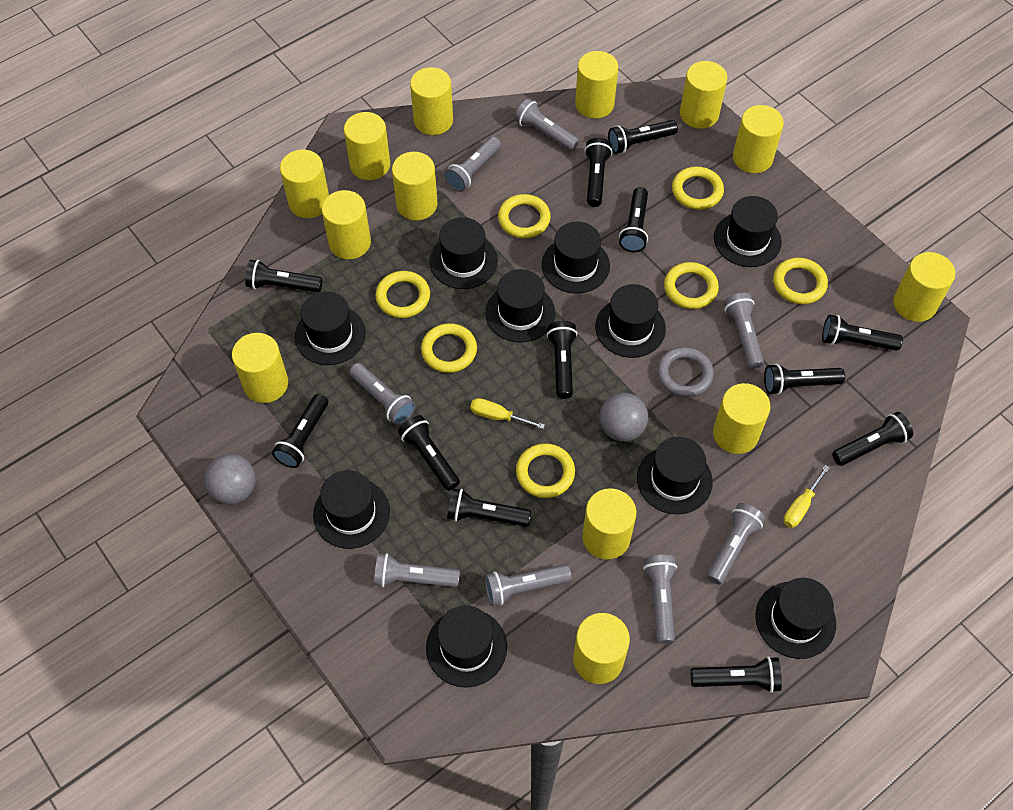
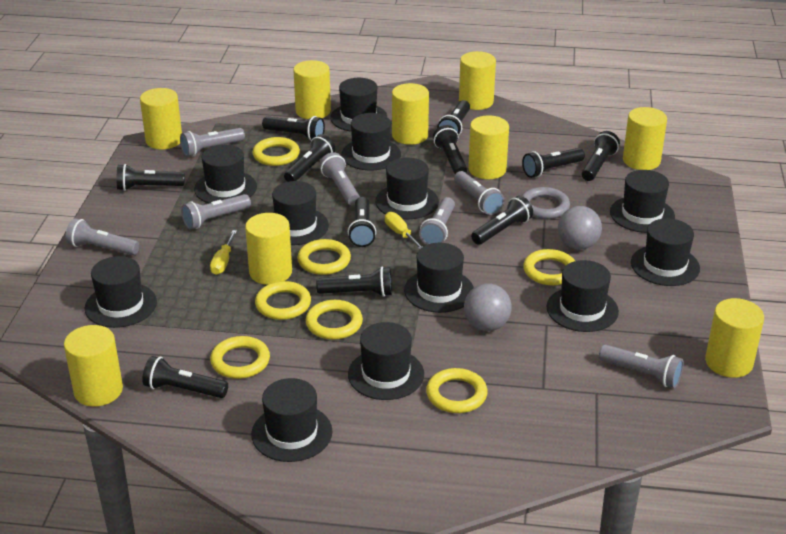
black flashlight: [245,260,322,292] [272,394,328,468] [398,415,460,491] [447,488,531,527] [547,321,577,399] [584,138,613,207] [608,120,678,154] [619,187,648,252] [690,656,782,693] [764,364,845,395] [822,315,903,351] [832,412,913,466] = 12 -> [117,164,185,191] [142,356,228,398] [262,116,325,141] [284,134,335,182] [316,267,392,297] [348,197,376,247] [433,125,467,174] [437,100,470,136] [471,196,533,245] [522,148,585,178] [581,131,620,181] = 11
black hat: [295,291,366,365] [313,470,390,549] [426,605,507,688] [429,217,498,289] [485,269,555,343] [542,222,610,294] [595,284,666,358] [637,437,713,514] [714,196,782,267] [755,578,836,659] = 10 -> [85,256,157,328] [194,145,257,203] [251,378,333,462] [272,181,329,245] [330,78,387,132] [341,113,401,170] [348,322,424,400] [375,158,439,219] [404,243,474,313] [547,260,619,332] [610,170,675,233] [631,218,700,286] = 12
grey flashlight: [349,363,416,425] [374,553,460,587] [444,136,501,192] [485,564,572,606] [514,99,580,151] [643,555,677,644] [707,503,765,585] [724,293,764,369] = 8 -> [66,218,139,255] [180,128,245,157] [181,194,251,229] [319,152,360,205] [419,197,455,245] [454,171,505,215] [599,345,684,388] = 7
yellow cylinder: [232,333,288,403] [280,150,329,218] [322,190,371,259] [344,112,390,180] [392,152,438,220] [410,67,453,135] [573,613,630,684] [575,51,618,118] [582,488,636,559] [680,61,727,129] [713,383,770,454] [733,105,784,173] [893,252,955,322] = 13 -> [64,325,123,407] [140,88,182,150] [245,213,292,285] [293,60,331,119] [392,83,429,145] [459,51,496,110] [468,115,509,179] [623,107,667,170] [705,298,764,378] = 9

